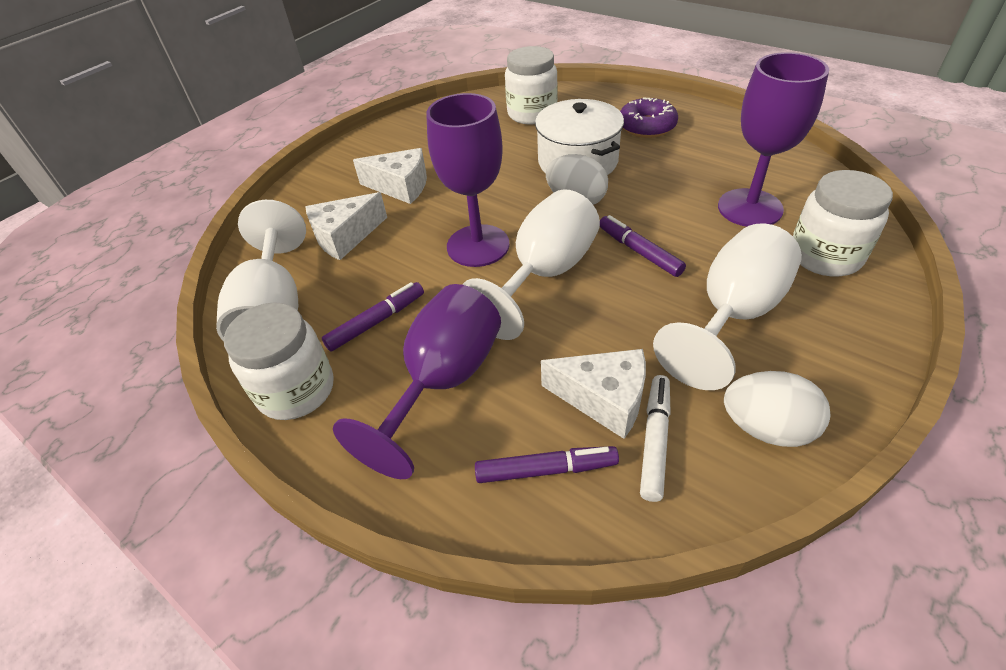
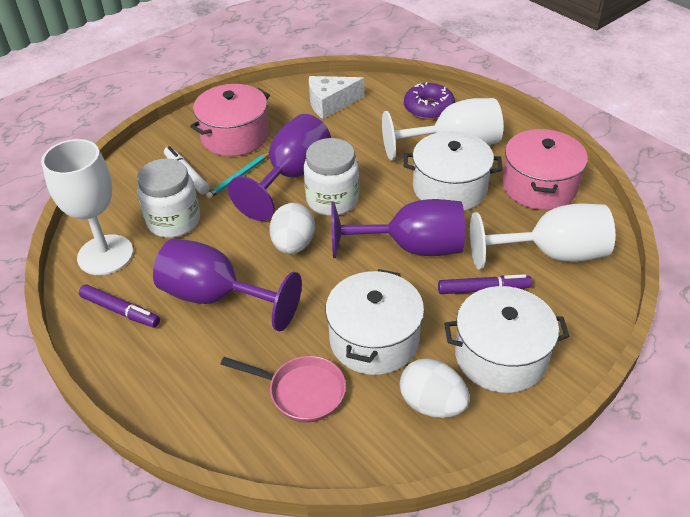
pink pan: none = 0 -> [221,356,346,422] = 1
pink pot: none = 0 -> [190,84,270,156] [502,129,588,210] = 2
purple marker: [322,282,424,351] [475,446,619,483] [600,215,686,277] = 3 -> [79,284,160,328] [438,274,532,294] = 2
turquoise pencil: none = 0 -> [206,152,269,199] = 1
white cheese: [305,192,387,260] [353,148,427,204] [541,349,646,439] = 3 -> [309,76,364,119] = 1
white jar: [224,302,334,420] [505,46,558,124] [793,170,893,277] = 3 -> [137,158,200,238] [304,138,359,216] = 2
white pot: [535,99,624,175] = 1 -> [325,269,424,375] [404,131,502,211] [444,286,570,393] = 3

